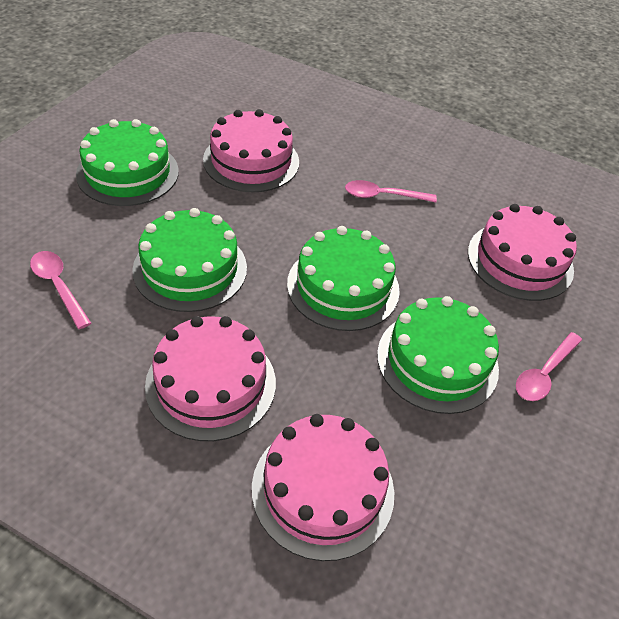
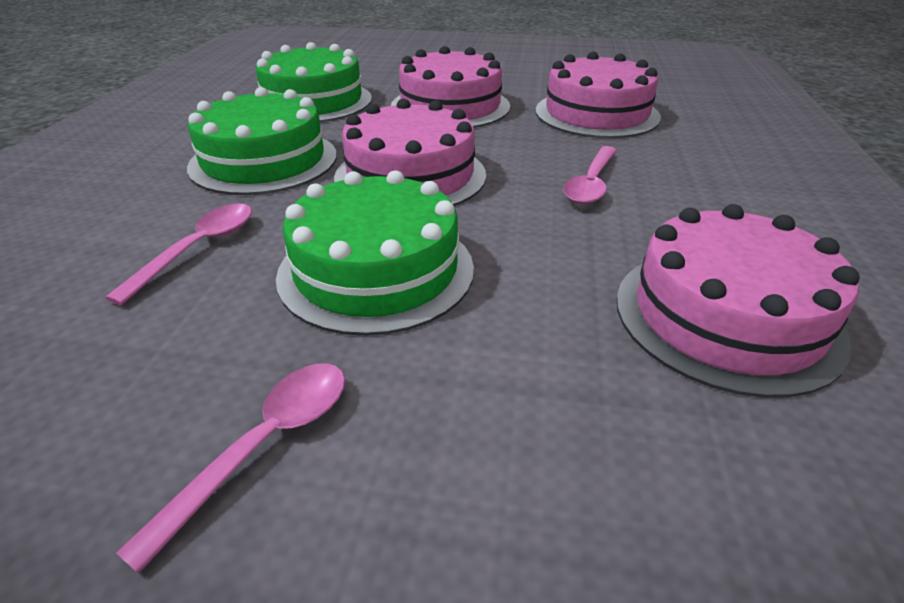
green cake: [76,119,179,206] [132,208,247,312] [287,226,400,331] [377,296,499,414] = 4 -> [187,87,337,195] [256,42,372,122] [276,170,474,336] = 3

